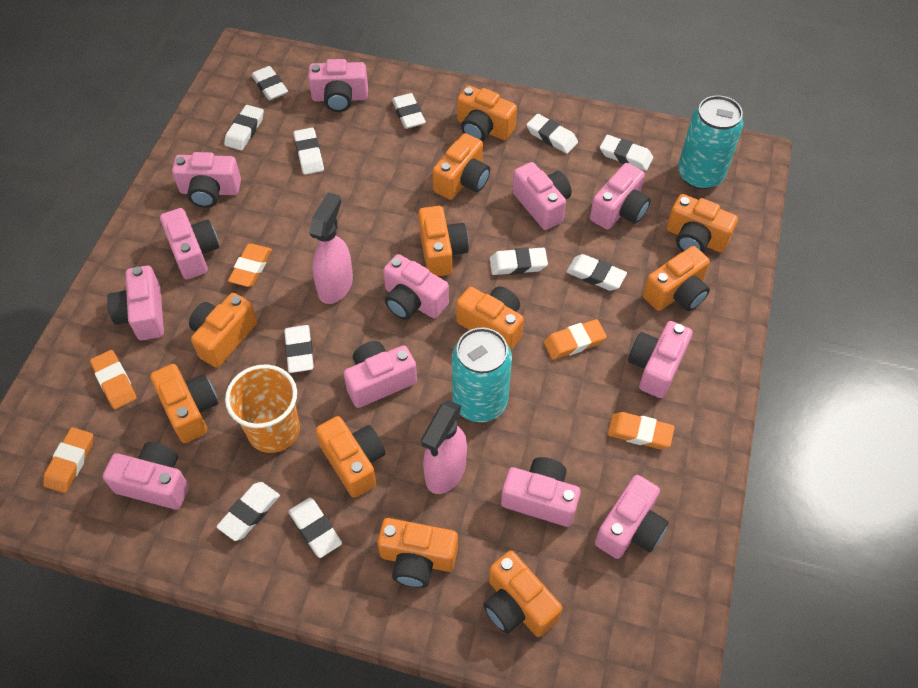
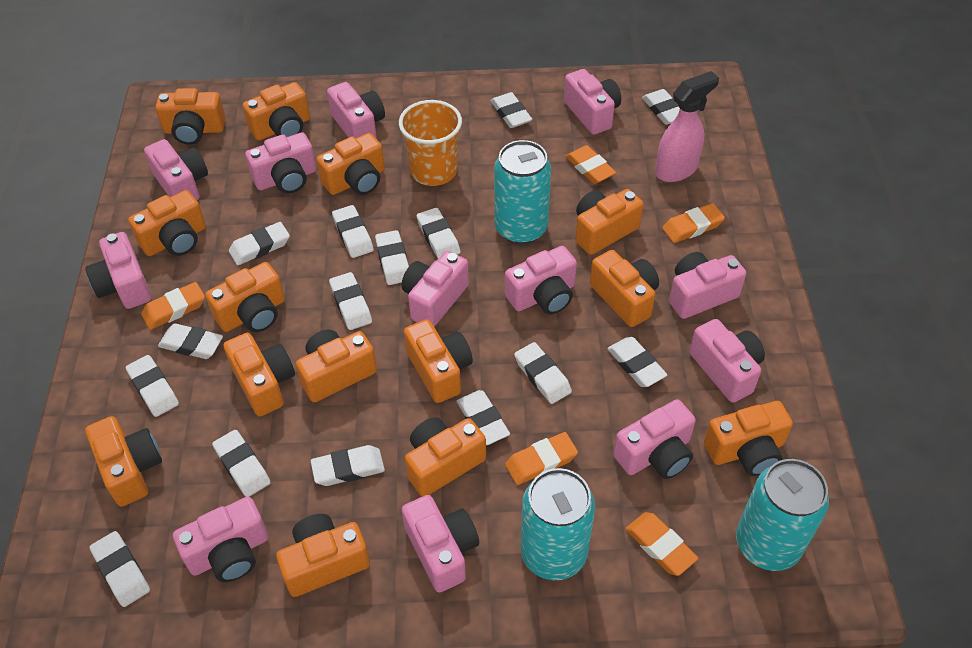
orange camera: [150,364,218,443] [189,293,257,368] [316,416,385,498] [378,518,458,588] [418,206,469,276] [432,133,490,200] [456,286,524,350] [457,86,517,141] [484,551,562,637] [643,246,710,311] [667,194,738,253] = 11 -> [85,416,162,507] [128,190,206,256] [155,88,226,145] [205,262,285,332] [223,333,295,417] [242,82,310,140] [276,514,370,597] [296,330,377,402] [316,133,385,195] [404,319,473,403] [405,417,486,497] [575,189,643,255] [590,250,659,327] [704,401,793,476] = 14
pink spray bottle: [309,192,353,304] [421,400,467,494] = 2 -> [655,71,719,182] = 1
turquoise can: [452,328,512,422] [678,95,743,190] = 2 -> [494,140,551,244] [520,468,595,580] [736,459,829,571] = 3
white eraser: [216,482,280,541] [224,105,264,151] [251,66,288,101] [284,325,314,373] [288,498,342,558] [294,128,324,175] [392,93,426,129] [490,247,548,275] [526,114,578,154] [566,254,627,291] [600,135,653,171] = 11 -> [89,531,150,607] [126,355,179,417] [158,323,223,359] [212,430,271,497] [229,222,290,265] [311,445,385,486] [329,272,372,330] [332,205,374,258] [375,230,409,285] [417,208,461,259] [457,390,510,445] [491,92,532,128] [514,342,572,404] [607,337,667,387] [642,89,680,125] = 15

